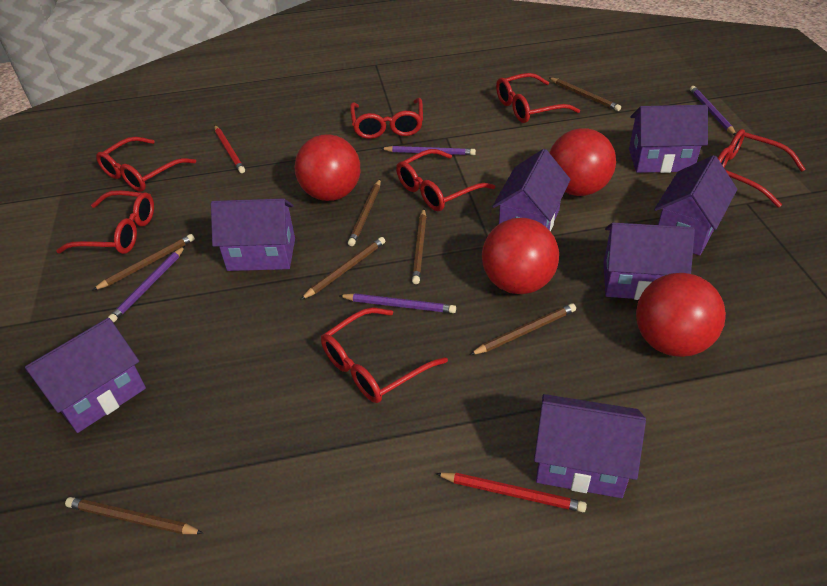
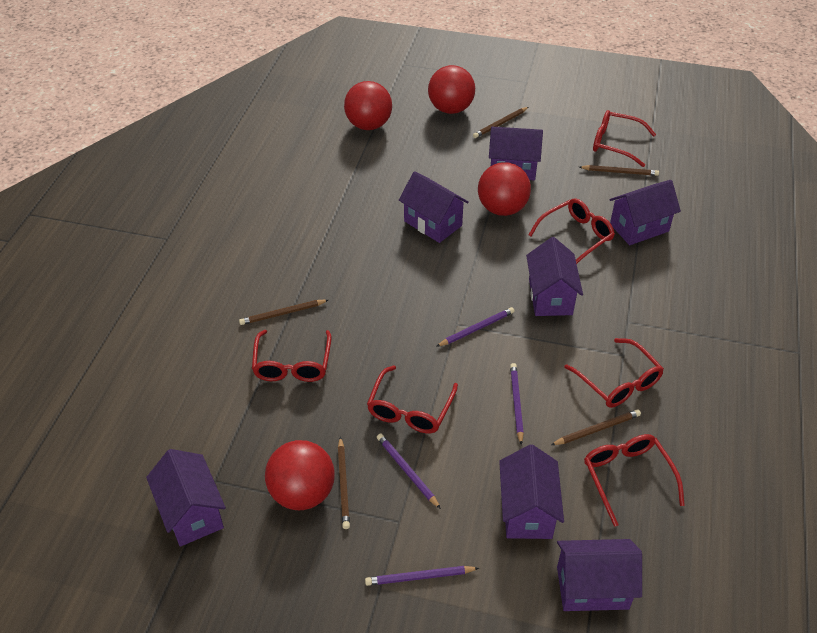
brown pencil: [65,497,203,534] [93,234,195,290] [300,237,385,300] [348,179,381,246] [412,209,426,284] [470,304,576,355] [549,78,621,111] = 7 -> [239,300,328,325] [338,437,350,529] [473,107,528,138] [551,410,641,445] [580,165,659,176] = 5
red glasses: [56,190,154,254] [96,137,196,192] [321,307,448,403] [350,98,423,139] [396,149,495,211] [496,73,580,123] [718,129,805,208] = 7 -> [252,330,331,382] [367,365,458,433] [528,198,615,264] [564,338,664,408] [584,434,685,527] [593,110,656,167] = 6
red pencil: [214,125,245,173] [436,473,587,512] = 2 -> none = 0

